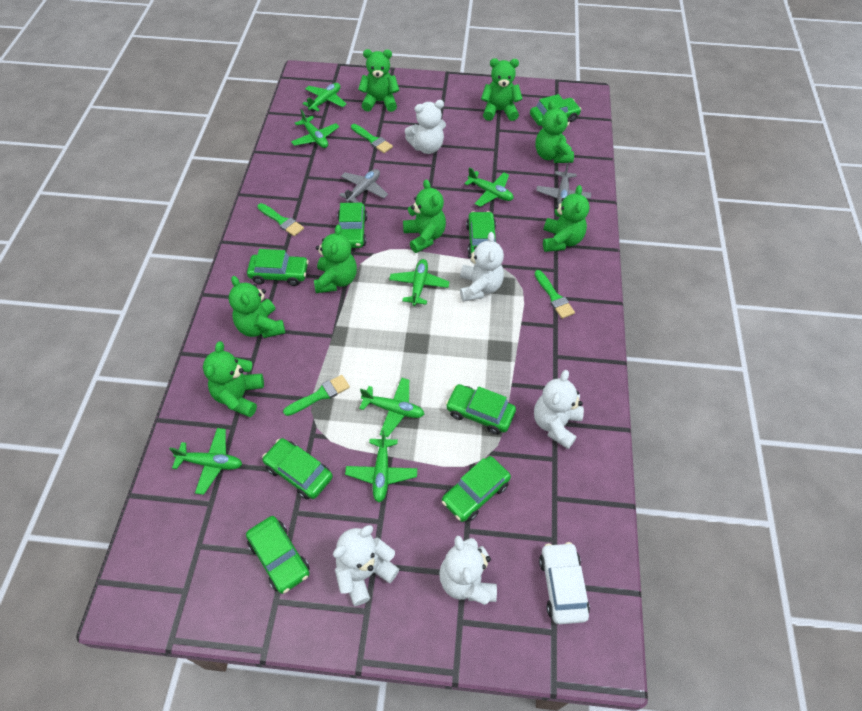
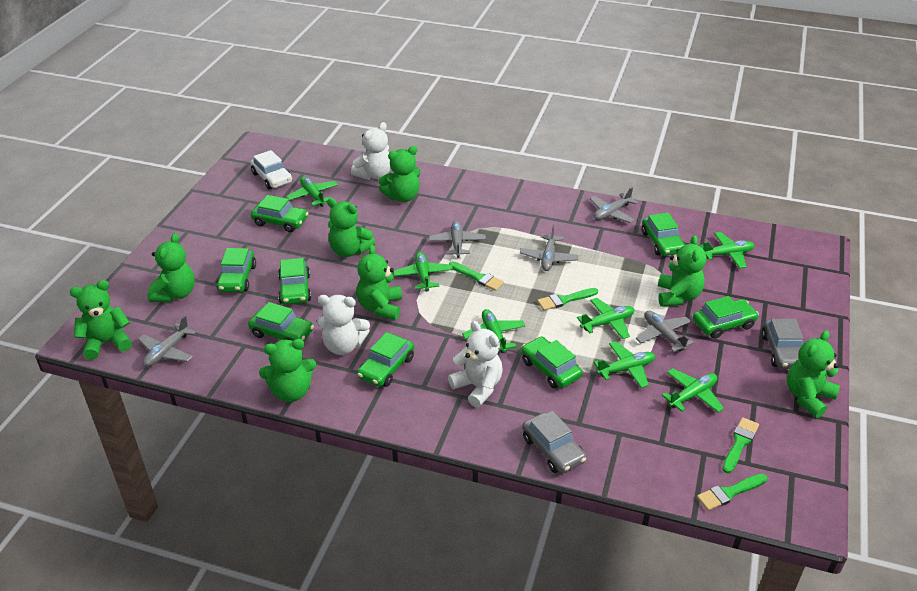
grey car: none = 0 -> [522,411,586,473] [762,319,804,369] = 2
grey plane: [339,169,388,203] [536,162,591,205] = 2 -> [138,316,196,367] [429,220,486,258] [520,225,579,271] [589,187,638,223] [636,311,694,352] = 5
white teddy bear: [333,525,399,606] [405,100,446,154] [439,536,497,605] [460,232,504,302] [534,370,584,449] = 5 -> [317,295,370,355] [351,122,391,180] [448,321,502,408] = 3

